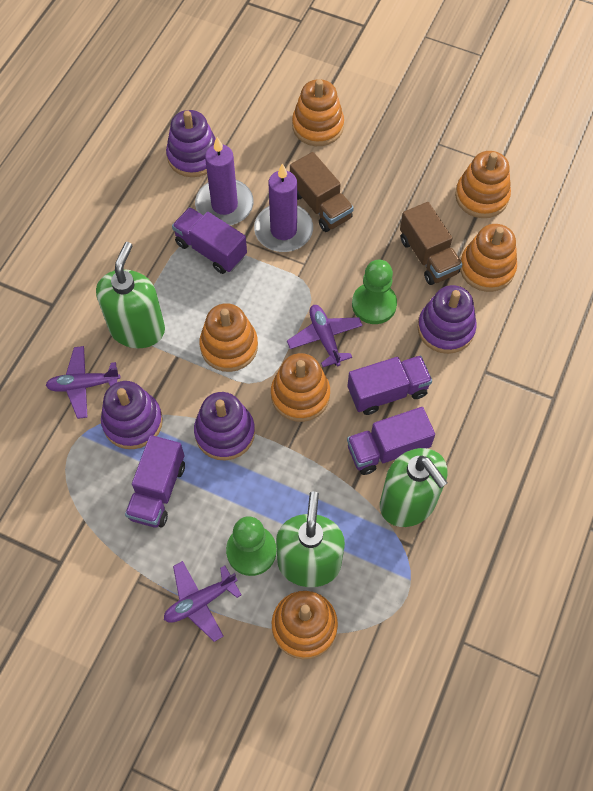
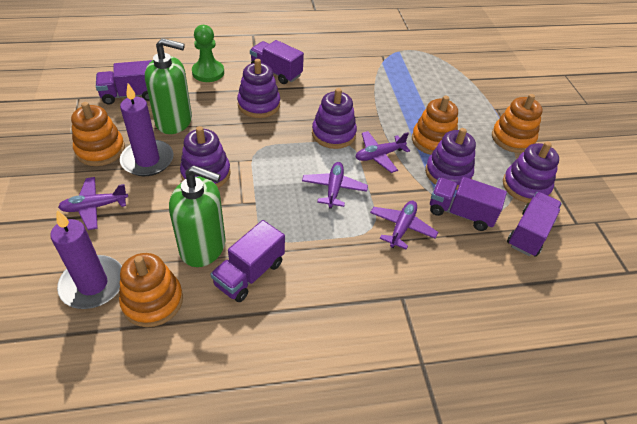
brown truck: [290,152,354,232] [400,202,462,285] = 2 -> none = 0
green pawn: [226,516,277,576] [352,260,397,324] = 2 -> [192,25,224,82] = 1
green soap dispenser: [96,242,165,348] [276,491,345,587] [380,448,448,527] = 3 -> [145,38,192,134] [169,165,226,267] = 2
orange stacking toy: [199,303,258,372] [271,353,330,422] [272,591,338,659] [292,79,344,146] [455,151,511,218] [460,224,517,292] = 6 -> [71,102,125,166] [119,253,183,327] [412,96,458,155] [492,94,543,153] = 4
purple plane: [45,346,121,419] [164,561,242,642] [287,305,363,367] = 3 -> [58,177,128,230] [302,162,368,209] [356,131,410,173] [370,201,438,249] = 4
purple stacking toy: [101,381,163,449] [166,110,216,177] [194,392,255,461] [418,285,477,354] = 4 -> [180,126,231,188] [237,59,280,118] [312,88,357,149] [425,128,476,190] [503,142,559,203] = 5
purple truck: [125,435,185,528] [172,207,247,274] [347,355,432,415] [347,407,435,475] = 4 -> [96,60,152,105] [211,220,285,302] [250,40,304,84] [430,177,507,231] [507,192,562,256] = 5

